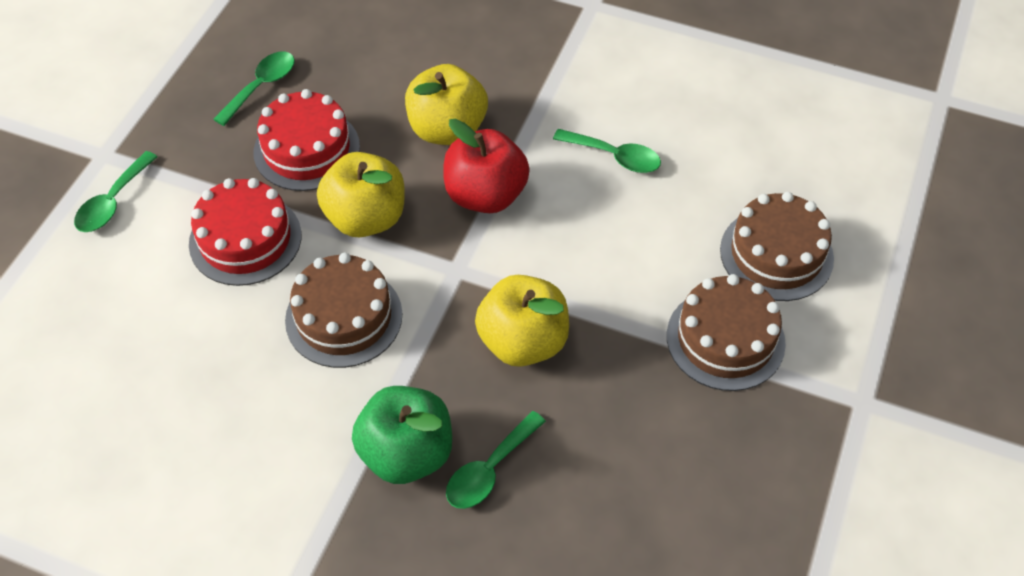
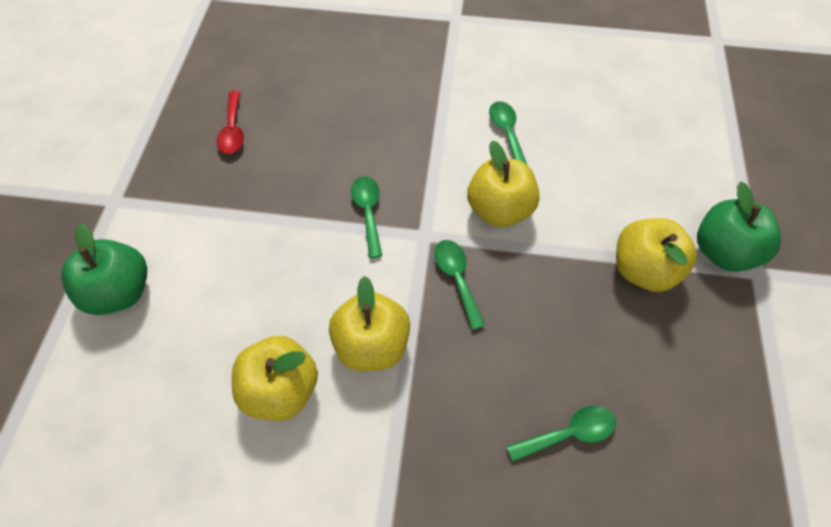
brown cake: [285,253,402,368] [667,274,786,391] [720,192,834,301] = 3 -> none = 0
green apple: [352,386,452,484] = 1 -> [61,223,147,315] [697,182,781,272] = 2
red apple: [443,119,530,213] = 1 -> none = 0
red cake: [189,178,302,286] [254,89,360,191] = 2 -> none = 0
red spoon: none = 0 -> [217,91,244,154] = 1
yellow apple: [317,152,405,237] [405,64,488,145] [475,275,569,367] = 3 -> [232,336,318,421] [329,276,410,371] [467,141,540,227] [616,218,697,292] = 4

